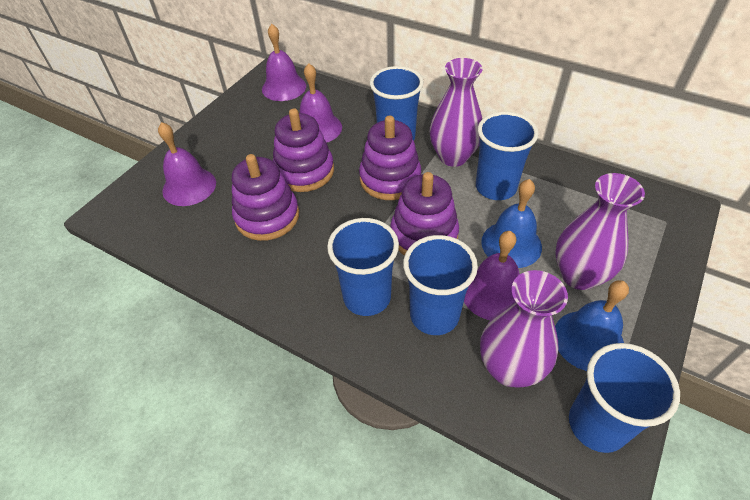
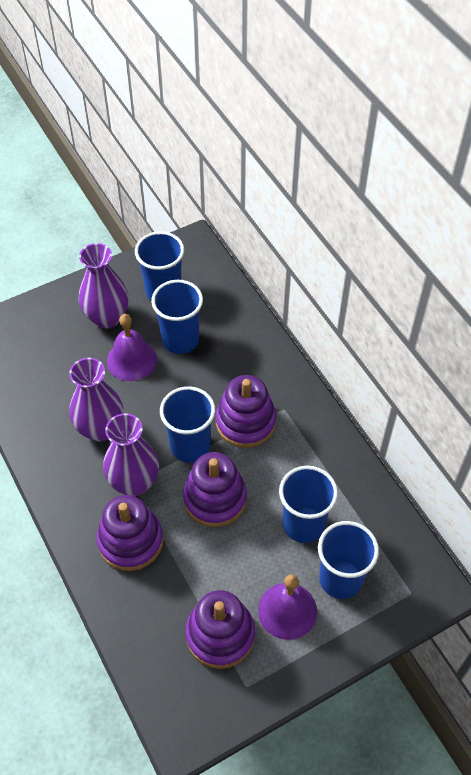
blue bell: [481,179,542,268] [555,280,629,371] = 2 -> none = 0
purple bell: [158,122,216,206] [262,24,306,101] [300,63,342,143] [464,231,520,320] = 4 -> [107,314,157,381] [258,574,317,640] = 2

